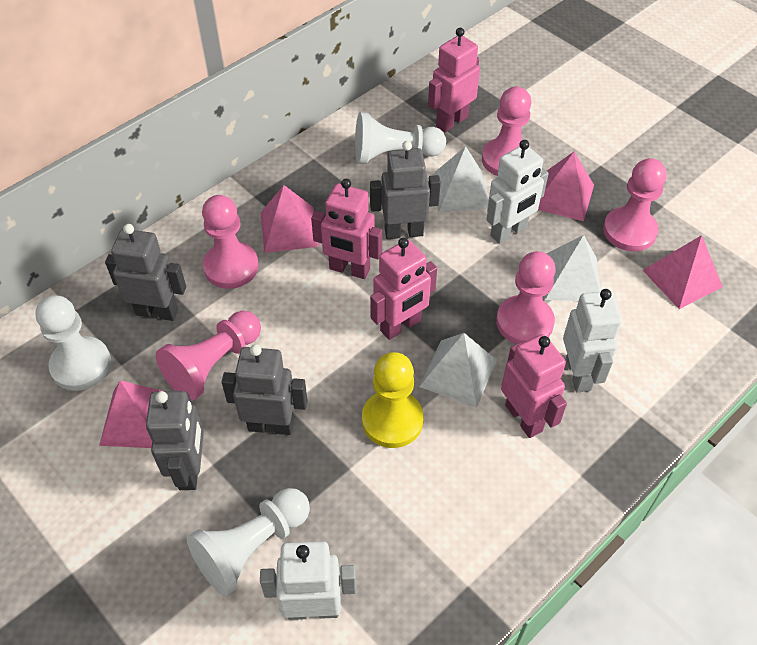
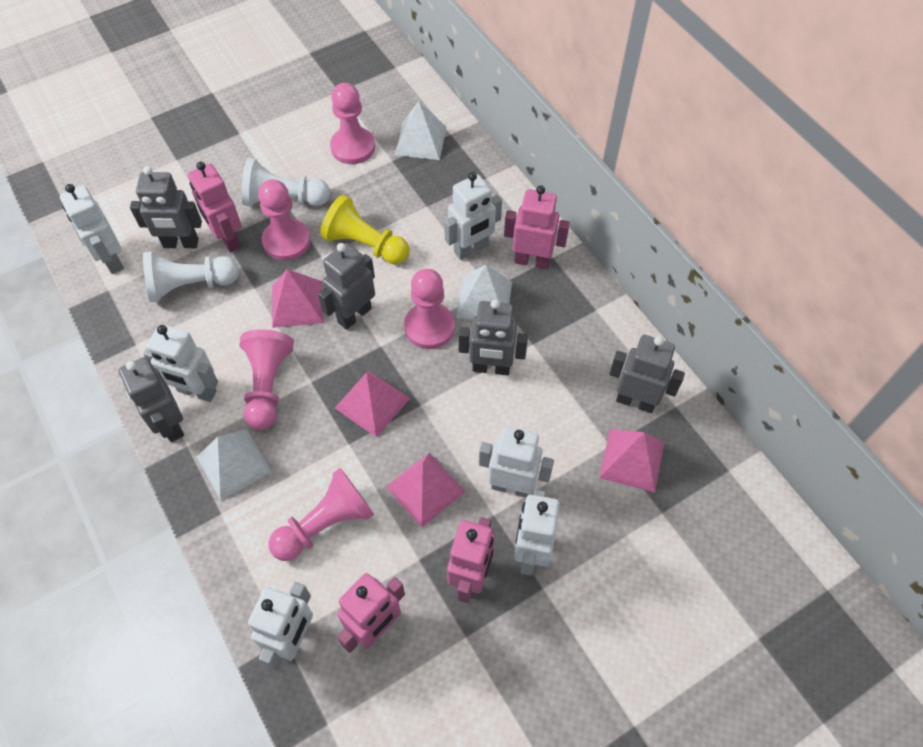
grey robot: [105,224,186,321] [146,391,204,490] [222,344,308,435] [370,141,441,239] = 4 -> [118,357,184,442] [130,166,202,248] [318,243,375,330] [458,299,528,375] [609,335,685,413] = 5
white pawn: [35,295,111,391] [187,488,310,596] [355,112,446,164] = 3 -> [143,251,239,302] [242,158,330,206] = 2
white robot: [260,541,356,620] [486,140,549,244] [563,289,622,392] = 3 -> [60,184,124,274] [143,324,218,402] [248,582,313,671] [444,172,502,260] [479,426,554,498] [514,490,560,576] = 6

